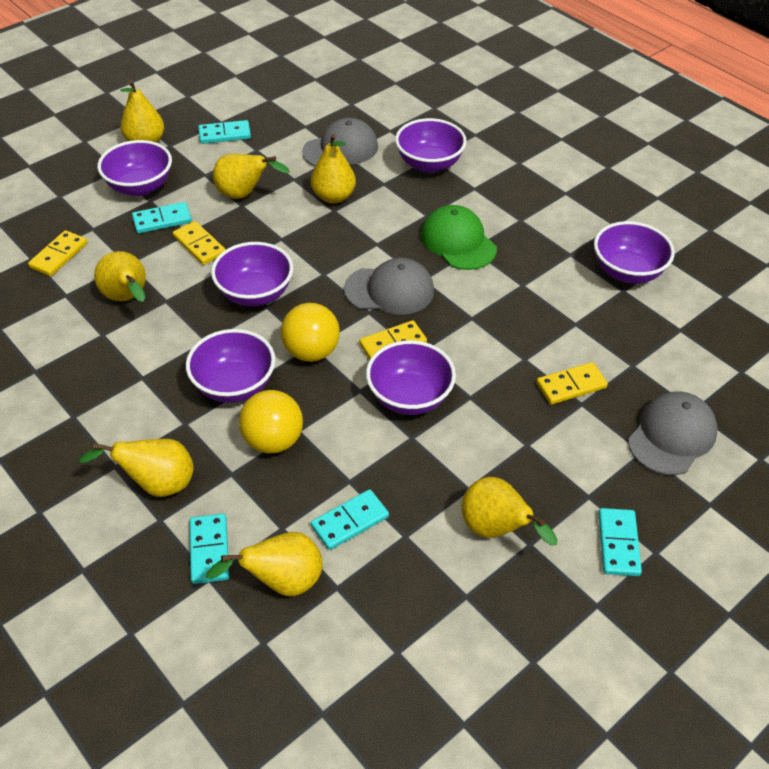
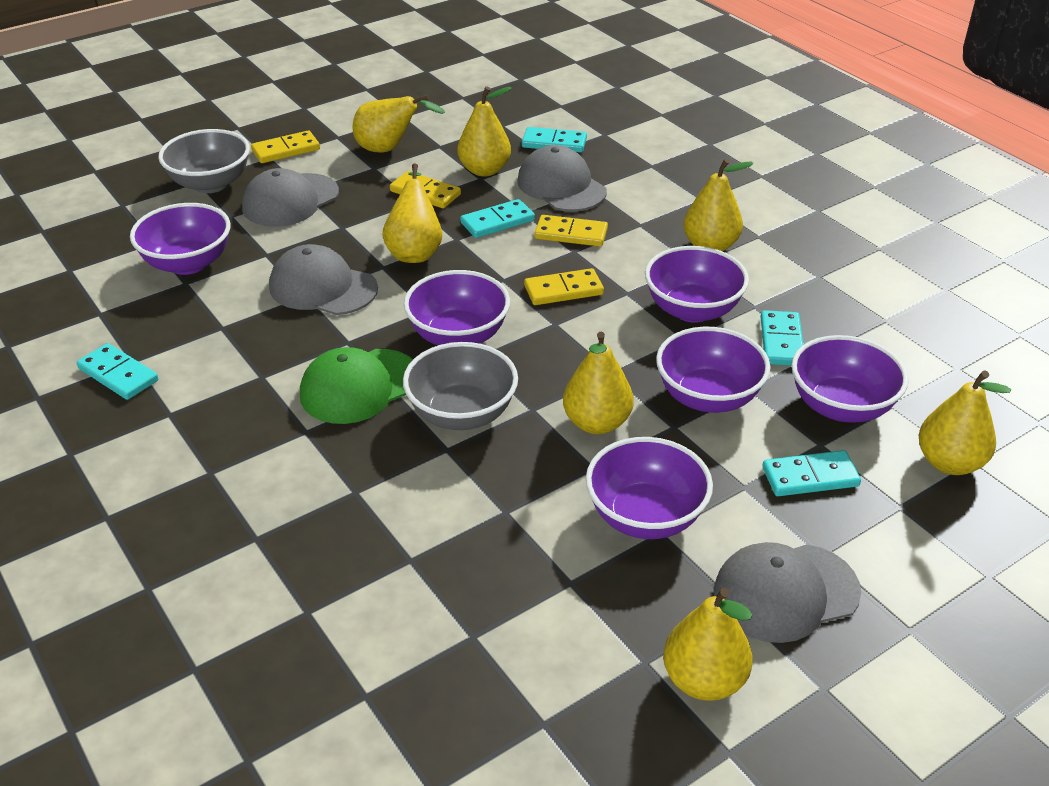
grey bowl: none = 0 -> [158,129,250,193] [403,342,518,430] = 2
grey cap: [302,118,378,167] [344,258,434,315] [628,392,718,475] = 3 -> [242,168,339,227] [269,244,378,315] [518,145,607,212] [714,542,861,643] = 4
yellow ball: [239,390,303,454] [281,303,340,362] = 2 -> none = 0

